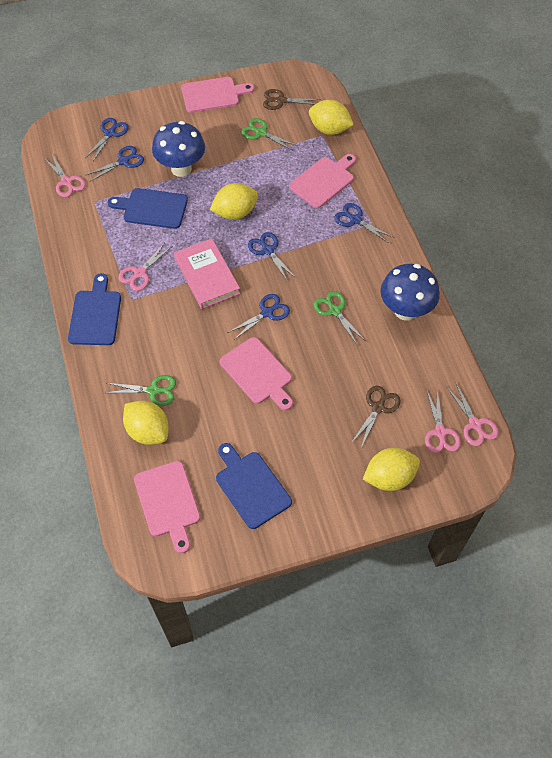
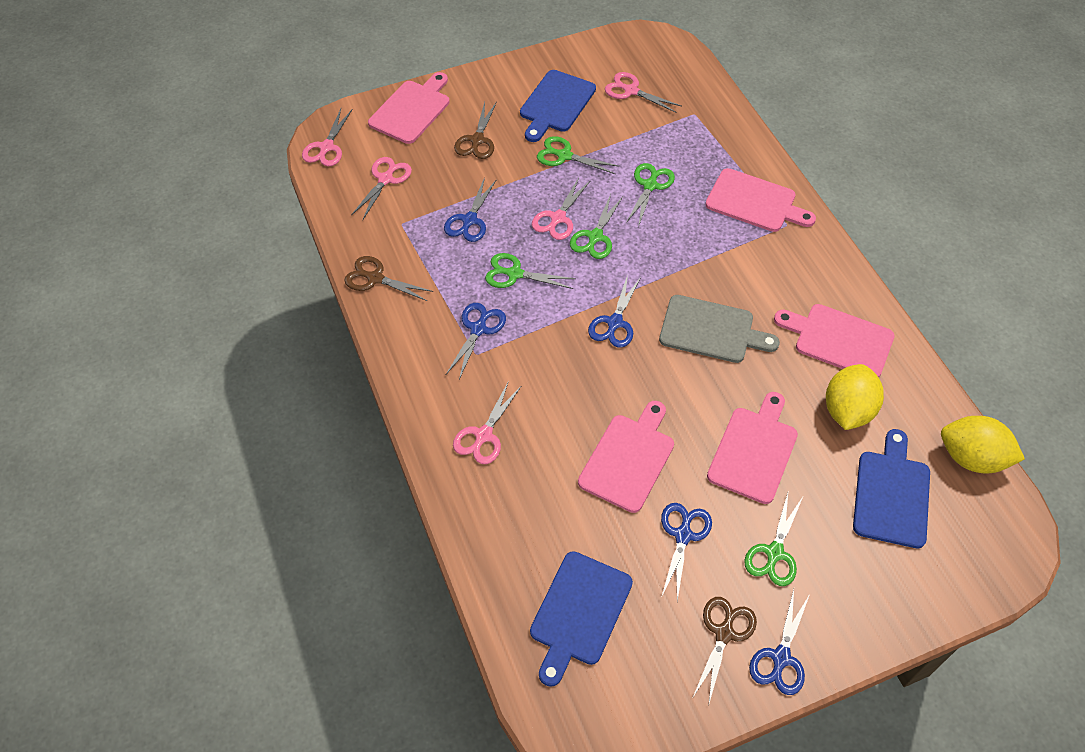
blue mushroom: [152,121,205,177] [381,264,440,321] = 2 -> none = 0
brown scissors: [263,89,321,110] [351,386,401,448] = 2 -> [345,256,433,301] [454,102,497,159] [693,597,757,703] = 3
green scissors: [106,375,176,406] [241,118,298,151] [314,291,365,345] = 3 -> [485,253,576,289] [537,136,620,174] [570,194,623,259] [626,163,675,227] [744,493,803,586] = 5
grey cutting board: none = 0 -> [659,295,780,363] = 1
pink book: [174,238,240,309] = 1 -> none = 0
pink cutting board: [134,461,200,554] [181,77,254,113] [220,337,293,411] [289,154,356,208] = 4 -> [368,72,449,144] [578,401,674,513] [705,168,816,232] [707,392,798,504] [774,304,895,377] = 5
pink scissors: [43,154,86,197] [118,242,171,291] [425,389,461,453] [446,383,499,446] = 4 -> [302,109,353,166] [351,157,412,219] [453,381,521,464] [532,178,591,240] [605,72,681,113] = 5
yellow lemon: [123,401,169,445] [210,183,258,220] [309,100,354,135] [363,448,420,491] = 4 -> [826,364,884,430] [941,416,1025,473] = 2

